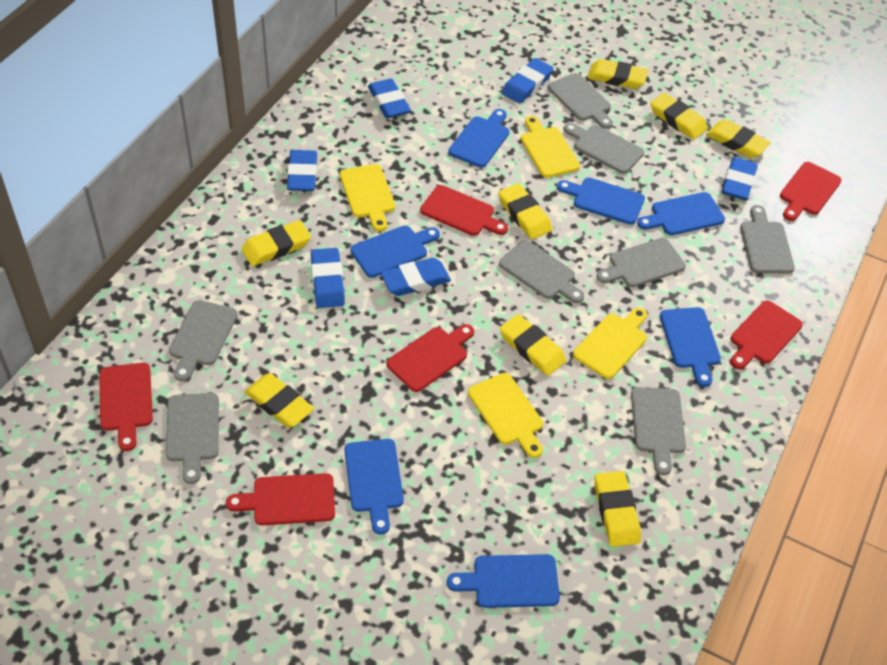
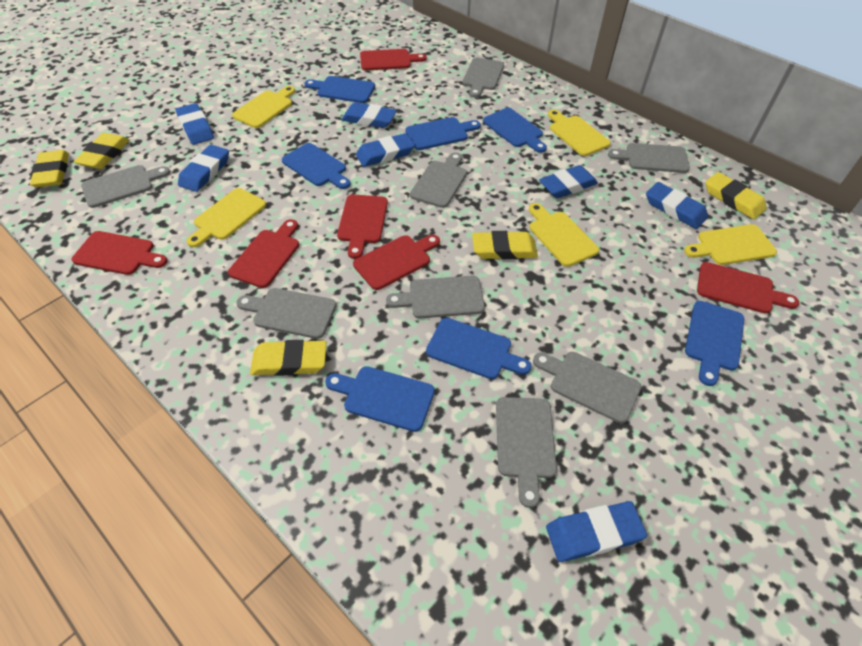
blue eraser: [287,150,317,191] [311,248,345,308] [368,78,411,118] [381,258,451,296] [502,58,553,103] [722,157,758,200] = 6 -> [176,103,214,145] [178,145,229,192] [341,102,397,128] [356,133,415,167] [539,165,598,198] [546,501,647,562] [646,182,708,229] = 7
yellow cutting board: [340,164,395,231] [468,373,543,458] [521,116,580,178] [573,308,647,379] = 4 -> [187,188,266,247] [232,86,295,128] [529,203,599,267] [548,110,611,156] [684,224,777,265] = 5
yellow eraser: [242,220,311,266] [244,373,314,428] [498,183,552,239] [500,314,566,376] [588,59,648,89] [595,471,641,547] [650,93,708,139] [706,119,771,158] = 8 -> [30,150,69,187] [74,133,130,169] [250,340,327,376] [472,231,538,260] [705,172,767,219] = 5

